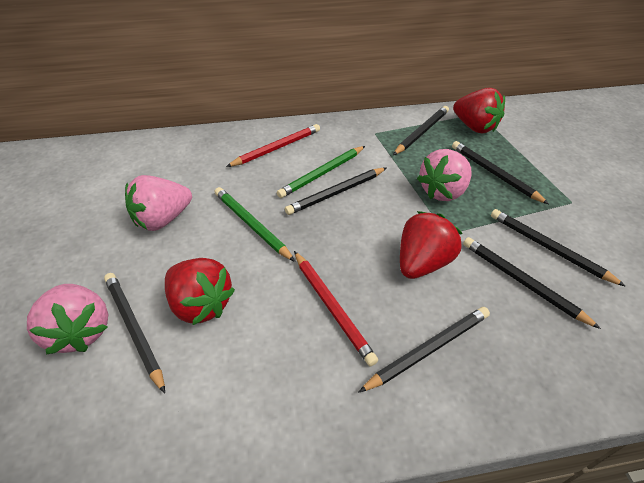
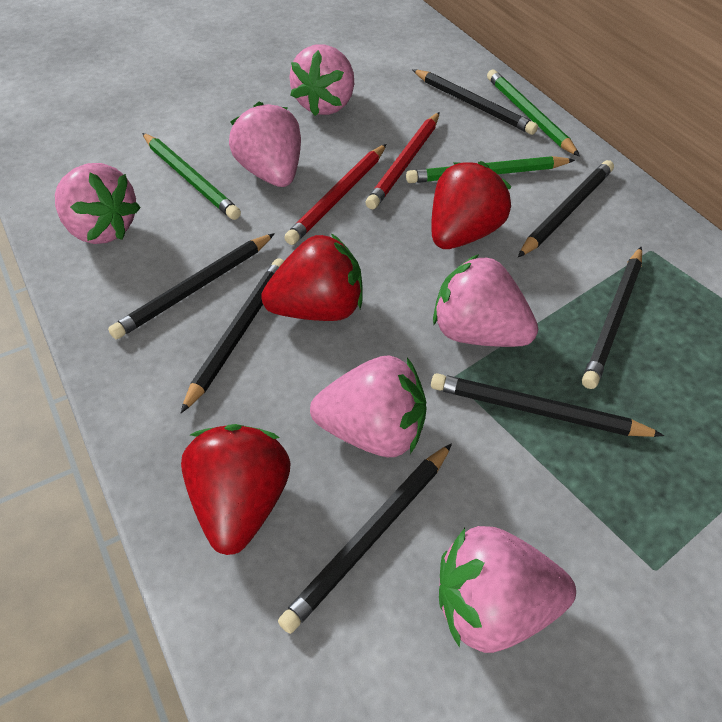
green pencil: [215,187,295,262] [277,146,365,198] = 2 -> [142,133,241,220] [406,156,575,183] [487,70,580,157] = 3
pink strawberry: [27,284,108,354] [125,175,192,231] [417,149,472,201] = 3 -> [55,163,141,244] [229,102,301,187] [289,45,354,116] [310,355,427,457] [433,254,538,347] [439,526,576,653] = 6

